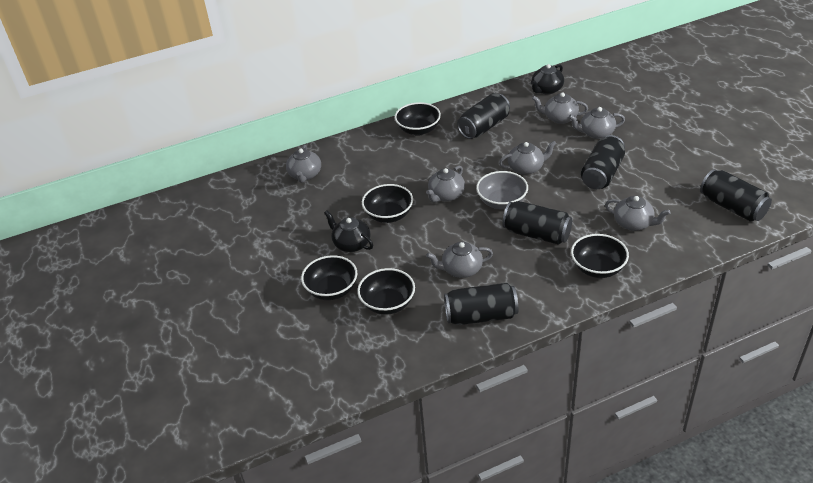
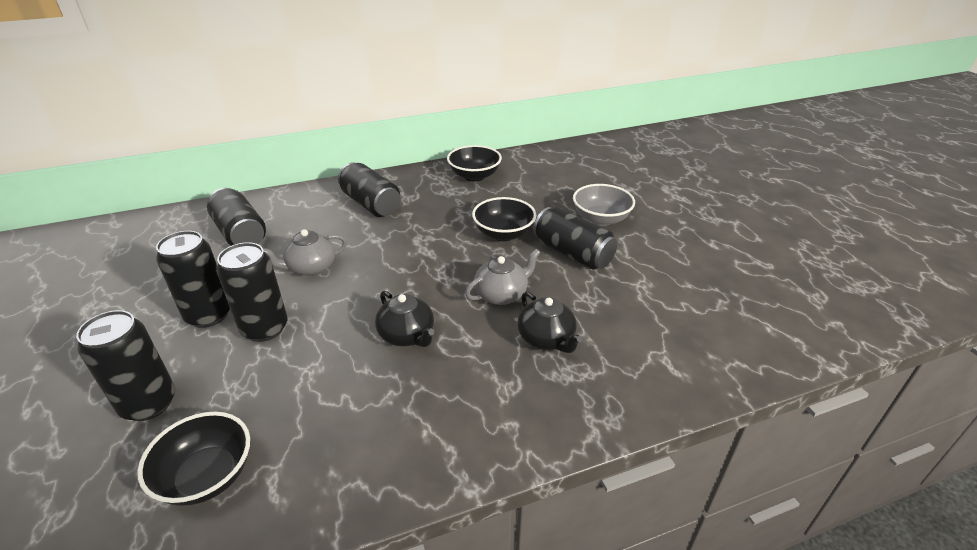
black bowl: [301,255,357,300] [357,268,415,315] [362,184,413,223] [395,102,441,136] [571,234,629,278] = 5 -> [137,412,250,506] [447,145,502,182] [472,197,536,241] = 3
black can: [444,283,518,325] [457,93,510,139] [502,201,572,245] [581,135,625,189] [700,169,772,222] = 5 -> [76,310,175,421] [156,231,230,328] [207,188,266,246] [217,242,288,342] [338,162,401,217] [533,207,617,270] = 6
grey teapot: [286,145,321,183] [426,166,465,202] [426,241,493,278] [499,141,557,175] [532,92,588,124] [569,107,625,139] [605,196,671,231] = 7 -> [263,229,347,276] [465,249,540,305] = 2

